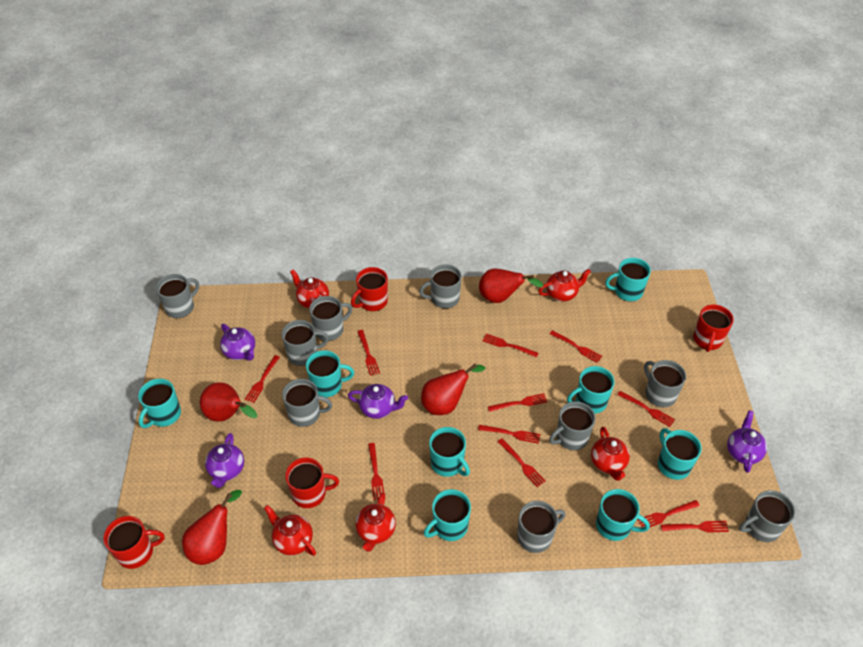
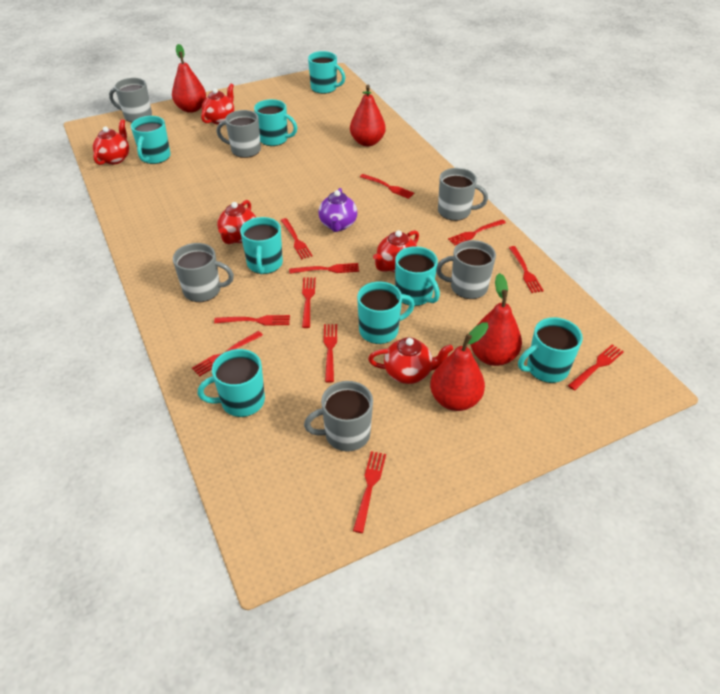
grey mug: [156,274,199,318] [282,320,329,366] [282,379,332,427] [309,296,352,341] [419,264,462,309] [517,501,566,553] [549,402,596,450] [644,360,686,407] [739,490,795,542] = 9 -> [109,78,152,122] [173,243,234,302] [217,110,261,158] [304,381,373,452] [436,240,496,299] [438,168,488,221] = 6
purple teapot: [205,433,244,488] [220,324,255,361] [348,384,408,419] [727,410,767,473] = 4 -> [319,188,357,232] = 1
red mug: [103,516,165,569] [285,458,339,508] [351,267,388,311] [693,305,734,352] = 4 -> none = 0

